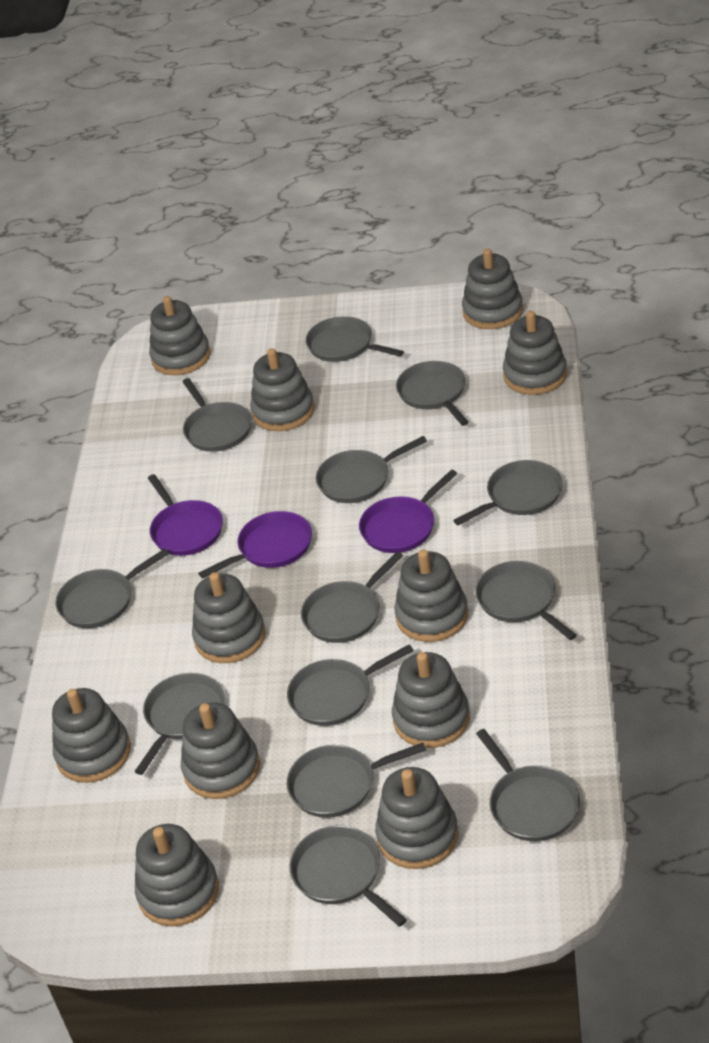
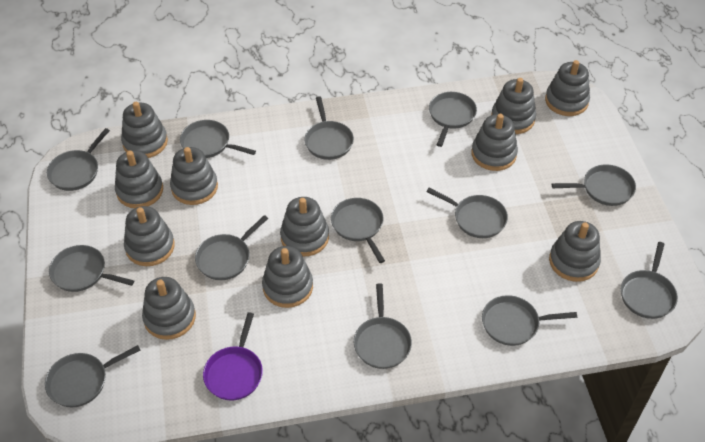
purple pan: [148,474,223,556] [198,511,312,579] [359,469,458,553] = 3 -> [203,313,263,401] = 1

